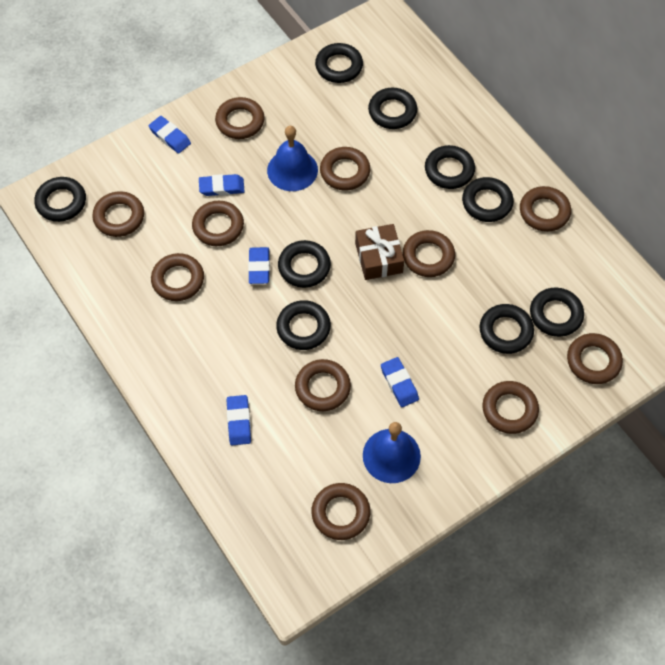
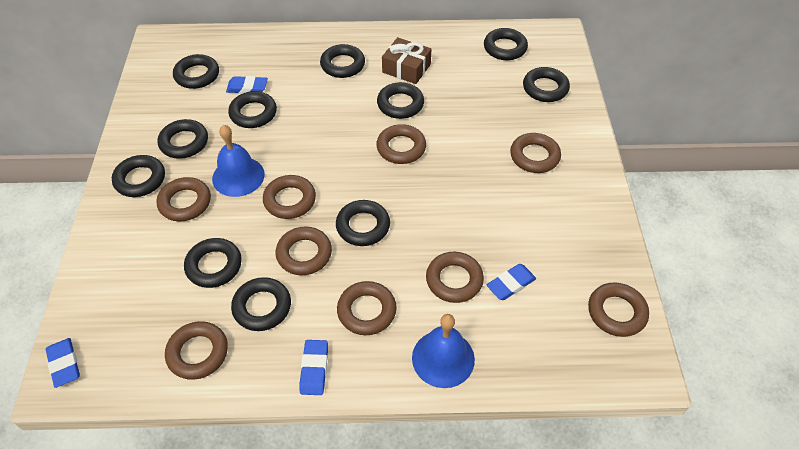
black ring: [35,177,86,222] [276,300,331,350] [278,240,331,288] [315,43,363,83] [368,88,417,129] [425,145,475,189] [462,177,514,222] [480,304,534,354] [530,287,584,337] = 9 -> [112,155,165,197] [157,119,208,159] [173,54,219,89] [184,238,242,288] [228,91,277,128] [231,277,291,331] [320,44,365,78] [336,200,390,246] [377,82,424,119] [484,28,528,60] [523,67,570,102] = 11
blue eraser: [148,116,191,154] [199,174,245,196] [227,395,251,445] [248,247,270,284] [381,357,419,407] = 5 -> [46,338,80,388] [226,76,268,94] [299,340,328,395] [486,264,536,300] = 4
brown ring: [92,191,144,237] [151,253,204,301] [192,201,244,246] [215,97,265,139] [295,359,351,411] [311,483,370,540] [320,147,370,191] [403,230,455,277] [482,381,539,434] [520,186,571,232] [567,333,623,384] = 11 -> [157,177,211,221] [165,321,228,380] [263,175,316,219] [275,227,332,275] [337,281,397,335] [376,124,426,164] [426,252,484,303] [510,133,561,173] [588,282,649,337] = 9

